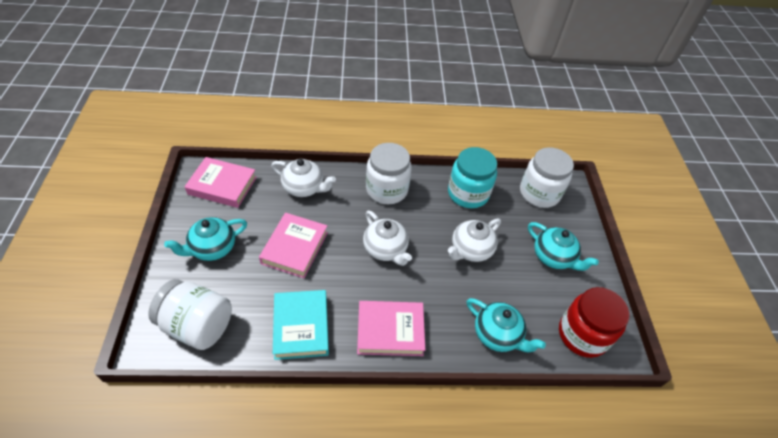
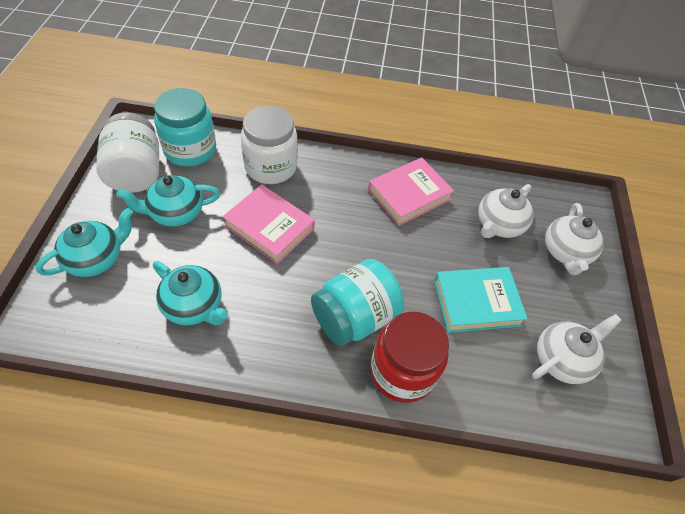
pink book: [185,157,257,208] [259,213,328,278] [357,301,425,356] = 3 -> [222,184,315,264] [368,157,454,226] = 2
turquoise jar: [448,147,497,208] = 1 -> [154,88,216,167] [311,259,404,346] = 2
white jar: [148,279,232,350] [366,143,412,204] [520,147,574,208] = 3 -> [96,113,159,193] [241,106,298,184] = 2

